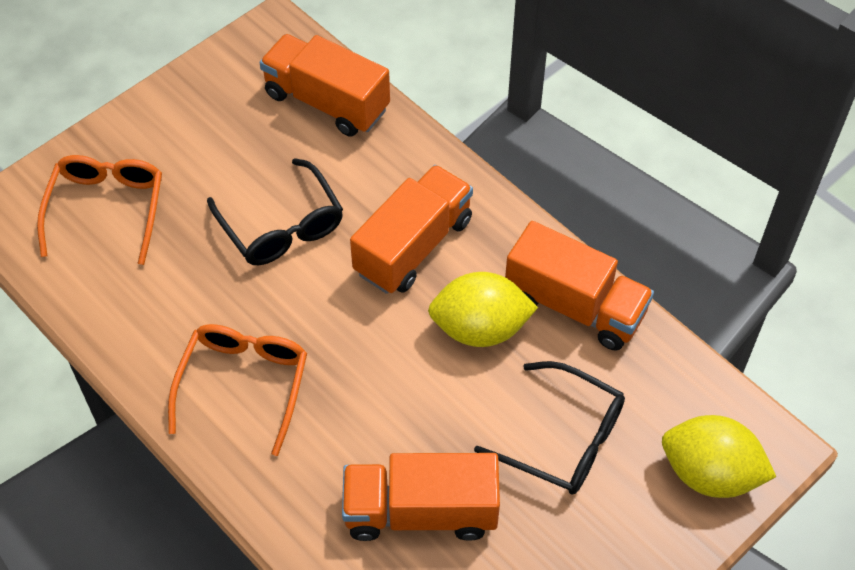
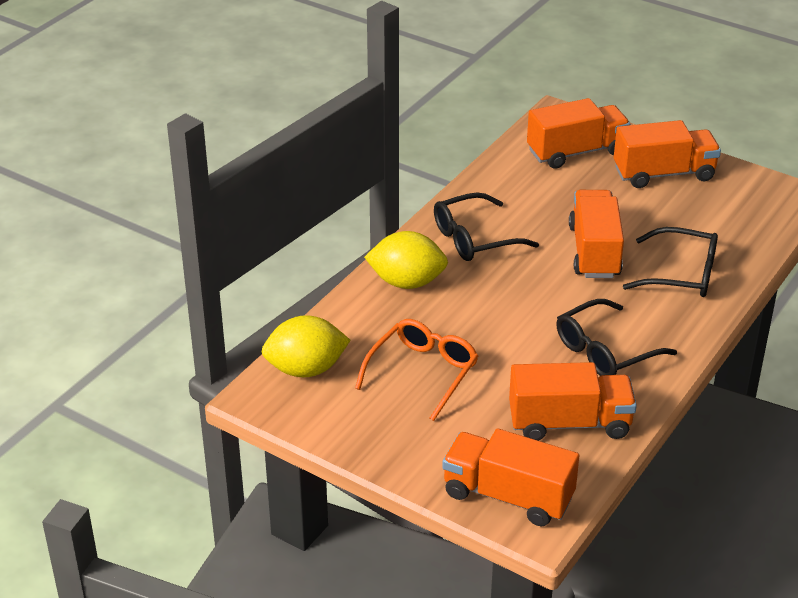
black glasses: [207,158,343,265] [474,361,625,495] = 2 -> [434,193,539,261] [556,299,677,376] [623,227,718,297] = 3
orange glasses: [37,155,162,265] [168,324,307,456] = 2 -> [355,319,478,421] = 1
orange truck: [260,34,390,136] [342,453,500,541] [350,165,473,294] [505,221,654,351] = 4 -> [442,429,579,526] [509,362,637,441] [527,98,630,169] [569,190,624,278] [614,120,721,188] = 5

